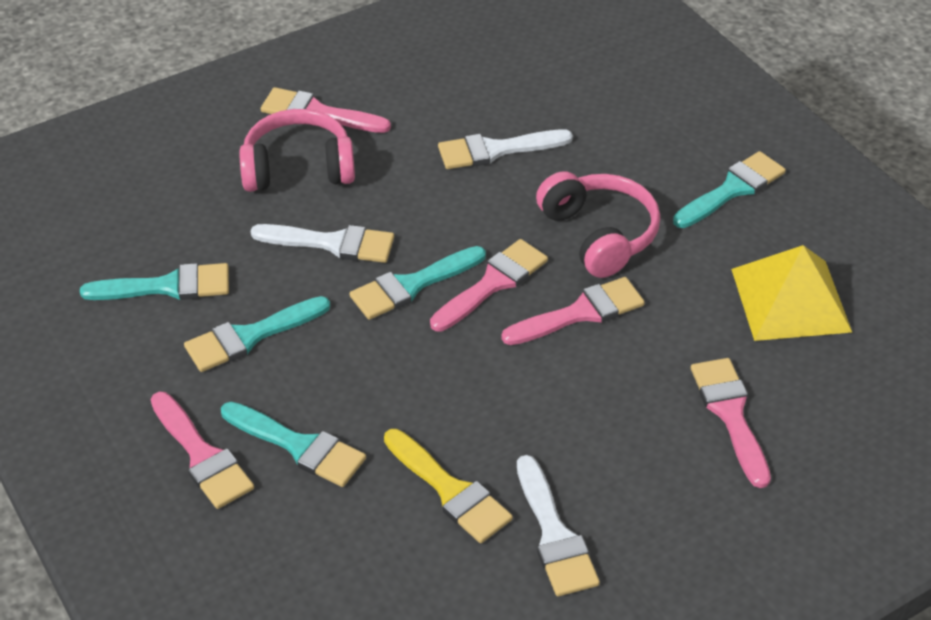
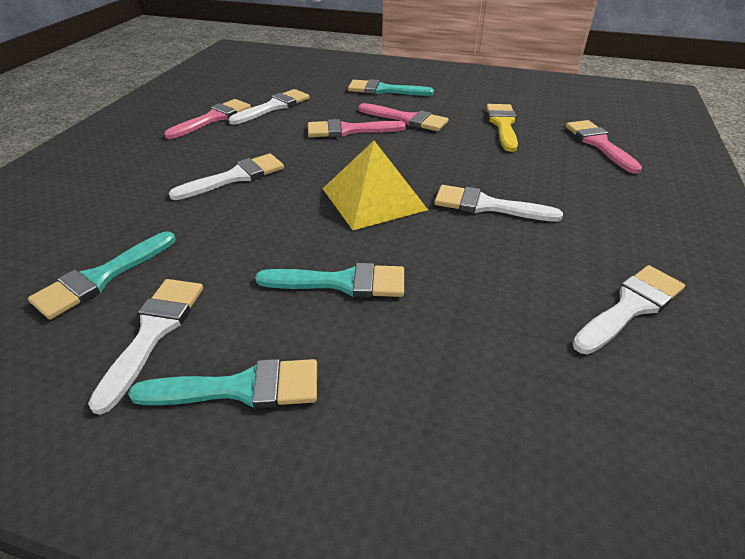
pink brush: [150,392,254,509] [261,87,391,133] [430,239,548,332] [501,277,645,345] [691,358,771,488] = 5 -> [164,99,251,139] [308,119,406,137] [359,103,449,131] [566,120,642,174] = 4
pink headphones: [239,109,355,192] [536,171,660,278] = 2 -> none = 0
turquoise brush: [80,263,229,300] [184,296,330,372] [221,402,366,487] [349,246,486,320] [673,151,786,228] = 5 -> [28,232,176,320] [128,359,317,408] [255,263,404,298] [348,79,434,96] = 4
white brush: [251,224,394,263] [438,129,573,169] [517,455,600,596] = 3 -> [88,279,203,415] [169,154,284,200] [229,89,310,125] [434,185,563,222] [572,265,685,354] = 5

